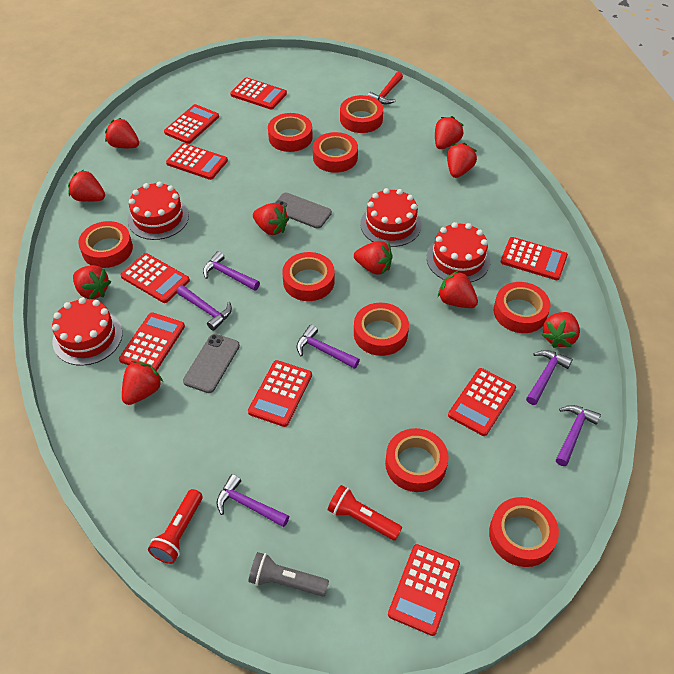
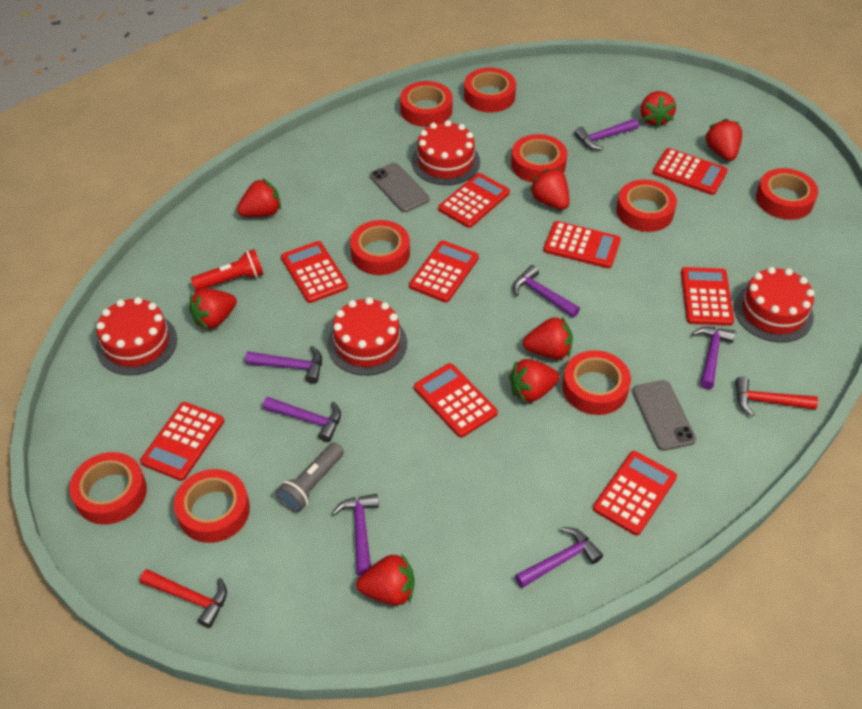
purple hammer: [177,285,232,331] [203,251,260,291] [217,474,289,527] [296,325,360,369] [526,350,573,405] [556,405,601,466] = 6 -> [245,346,322,384] [263,397,341,442] [332,494,379,576] [513,265,580,318] [515,527,603,588] [574,119,639,150] [692,326,736,389] = 7
red flashlight: [148,489,203,564] [328,485,402,541] = 2 -> [191,249,264,291] = 1
red hammer: [368,72,403,104] = 1 -> [140,569,227,628] [735,377,818,416] = 2
red strawberry: [68,170,105,202] [73,265,111,299] [105,118,139,148] [122,361,163,405] [253,203,289,235] [354,241,393,275] [435,116,464,149] [438,270,478,308] [447,143,477,178] [542,312,580,348] = 10 -> [189,288,237,329] [237,178,281,217] [356,553,415,605] [509,359,559,403] [523,317,573,359] [530,168,569,210] [641,91,676,128] [705,119,742,161] = 8

